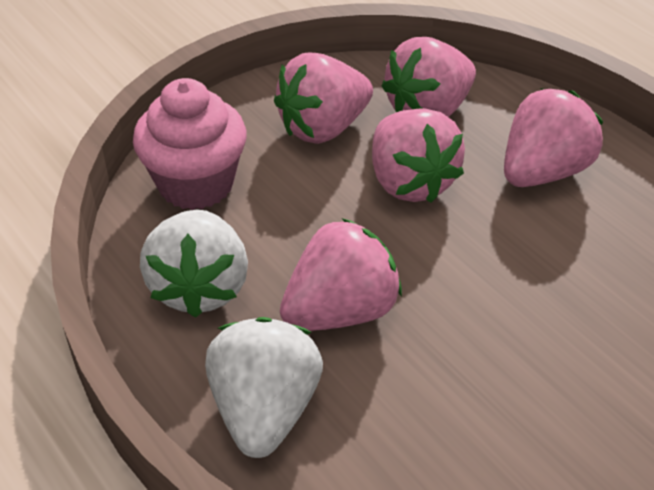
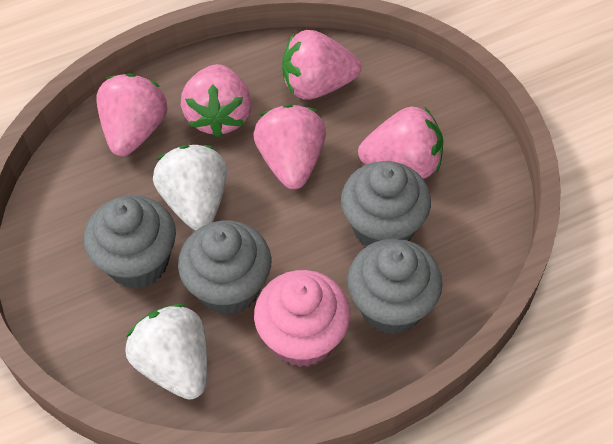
grey cupcake: none = 0 -> [84,195,176,288] [178,221,271,315] [341,161,431,247] [347,239,442,334] = 4

